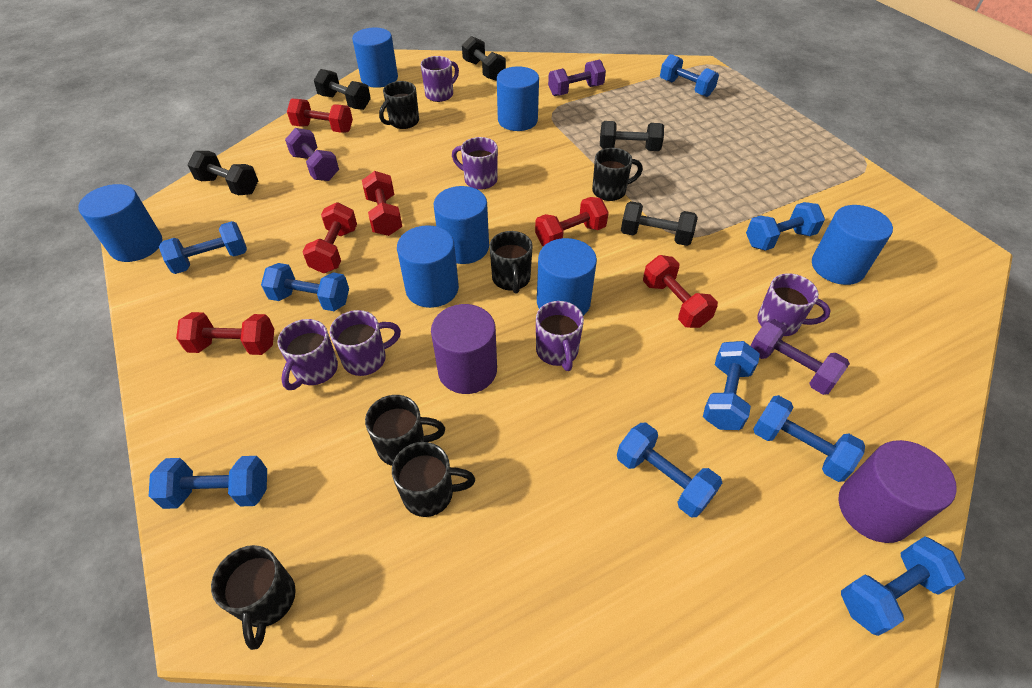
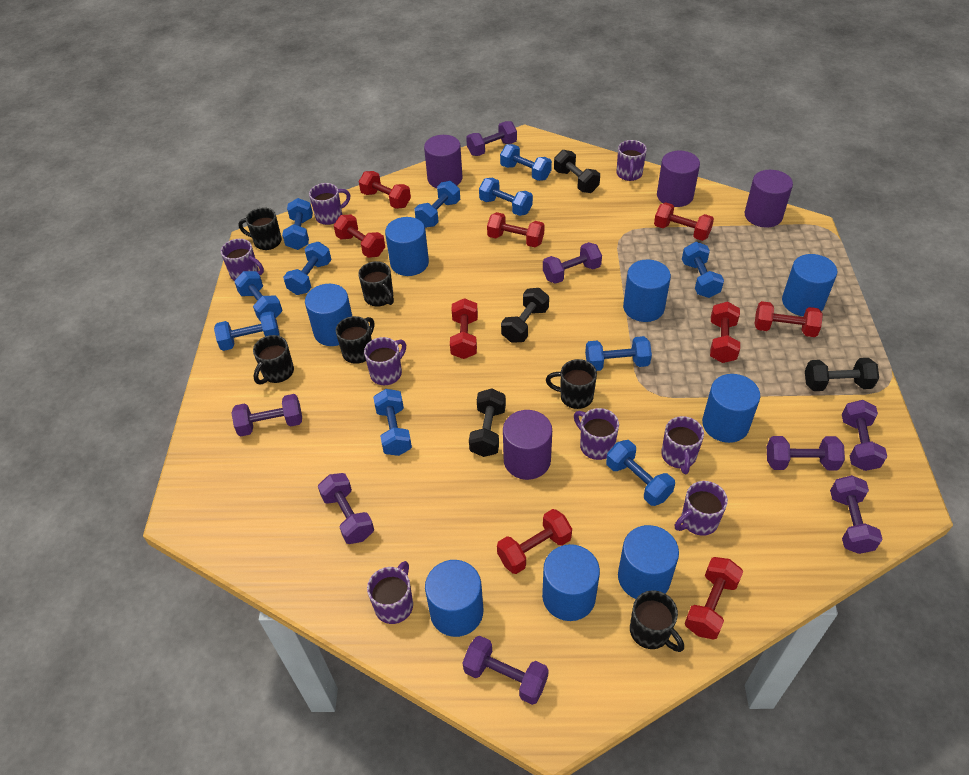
black dumbbell: [188,151,258,195] [314,69,371,110] [462,36,506,81] [600,121,664,151] [621,201,698,246] = 5 -> [469,388,506,457] [501,288,549,343] [554,150,600,193] [805,358,879,391] = 4
blue cylinder: [78,184,162,262] [352,28,398,88] [397,225,459,308] [434,186,489,264] [497,66,539,131] [537,238,597,316] [812,205,893,285] = 7 -> [305,284,352,346] [385,217,429,276] [425,560,483,637] [542,544,600,621] [618,525,679,599] [623,259,671,322] [702,374,760,443] [782,254,837,316] = 8
blue dumbbell: [149,456,267,509] [159,221,247,274] [261,263,349,311] [617,422,722,517] [660,54,719,97] [703,341,760,430] [746,202,825,251] [753,395,865,482] [841,536,965,636] = 9 -> [214,311,279,351] [234,271,282,321] [282,198,313,250] [283,242,331,295] [373,389,412,456] [414,181,460,228] [479,178,533,216] [500,144,552,181] [585,336,652,371] [606,440,675,506] [682,242,724,298] = 11
purple cylinder: [431,304,497,394] [838,440,957,543] = 2 -> [424,135,463,188] [503,410,552,480] [657,151,700,207] [745,170,793,228] = 4
purple dumbbell: [285,128,339,181] [548,59,606,96] [751,319,850,395] = 3 -> [232,394,302,436] [318,473,374,544] [463,636,549,705] [466,121,517,156] [543,242,602,284] [767,436,845,470] [830,475,883,554] [842,400,887,471] = 8
purple mug: [277,319,338,390] [329,310,401,376] [421,56,459,102] [452,137,498,190] [536,301,584,371] [757,273,831,336] = 6 -> [221,239,264,281] [309,183,350,225] [364,337,406,385] [367,561,413,624] [574,408,619,460] [616,140,647,181] [661,416,704,474] [675,481,728,536] = 8
red dumbbell: [176,312,274,355] [287,99,353,133] [302,202,357,273] [362,171,402,236] [535,197,609,246] [643,255,718,328] = 6 -> [334,215,385,258] [359,171,411,209] [450,298,478,359] [487,212,545,247] [497,509,572,574] [654,202,714,241] [685,557,743,640] [710,302,740,363] [755,301,823,337] = 9

